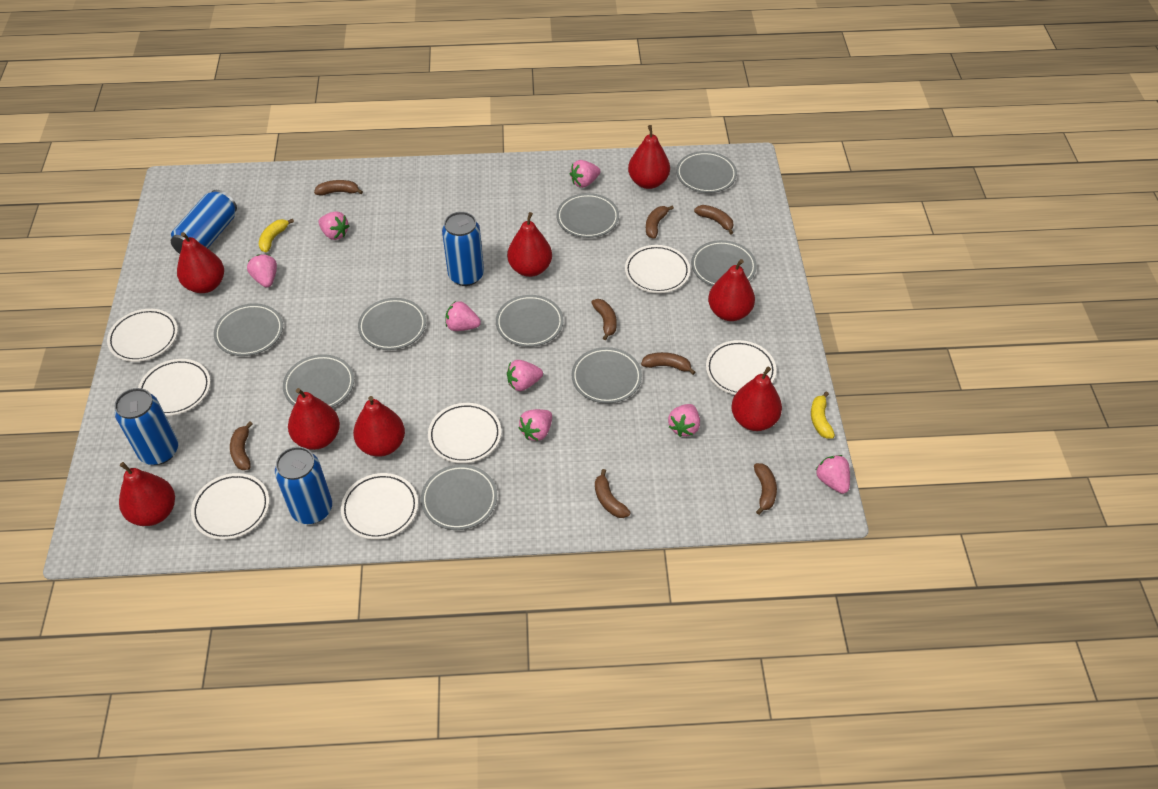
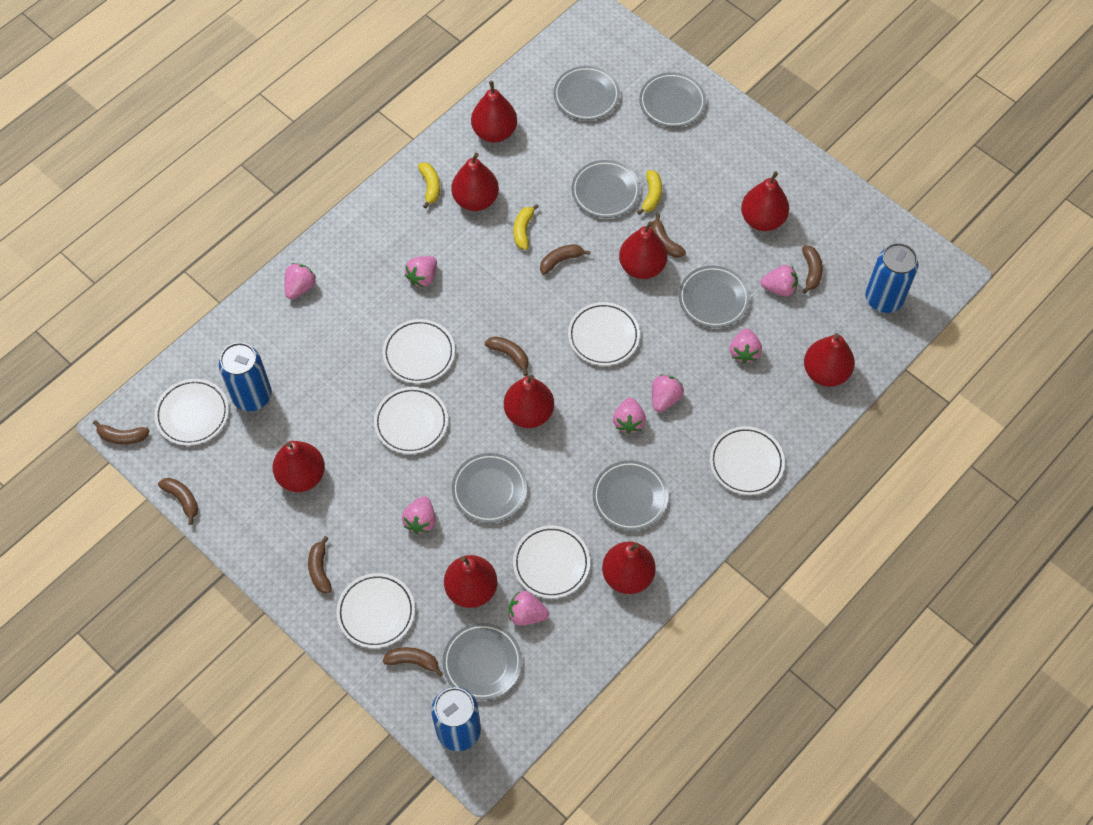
blue can: [115,388,178,465] [171,190,237,254] [275,447,332,524] [442,212,484,286] = 4 -> [219,342,272,411] [431,687,481,751] [865,243,918,313] = 3
grey plate: [214,303,283,356] [283,354,354,407] [358,298,426,350] [421,464,497,530] [496,295,563,347] [556,193,619,238] [571,347,642,403] [676,151,737,193] [691,240,757,286] = 9 -> [443,623,522,700] [452,453,527,523] [553,66,620,120] [572,160,640,218] [593,460,668,531] [639,72,706,127] [679,266,750,328] = 7
red pear: [119,462,175,526] [177,232,224,293] [288,388,340,450] [353,396,405,457] [507,212,552,277] [628,125,670,189] [708,259,755,321] [731,367,782,431] = 8 -> [272,441,325,492] [444,555,497,608] [451,153,499,211] [471,81,517,142] [504,375,554,428] [602,542,656,594] [619,221,667,279] [741,171,789,231] [804,333,855,387] = 9
yellow banana: [259,219,294,252] [811,391,835,439] = 2 -> [418,162,440,208] [513,204,539,250] [637,170,662,215] = 3

